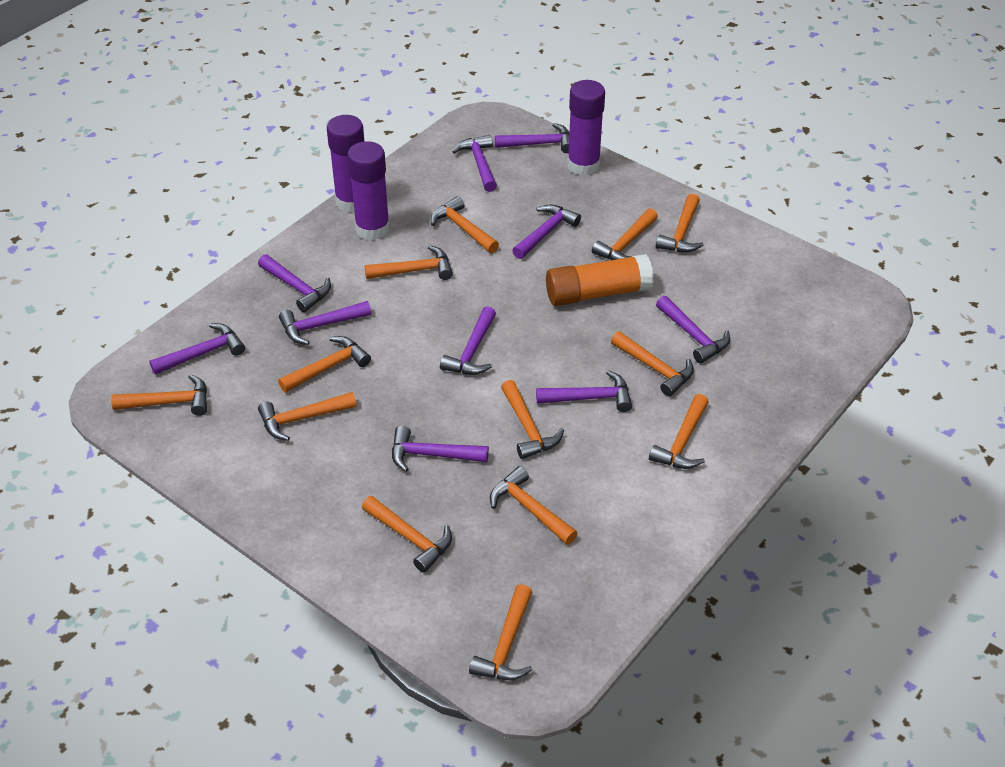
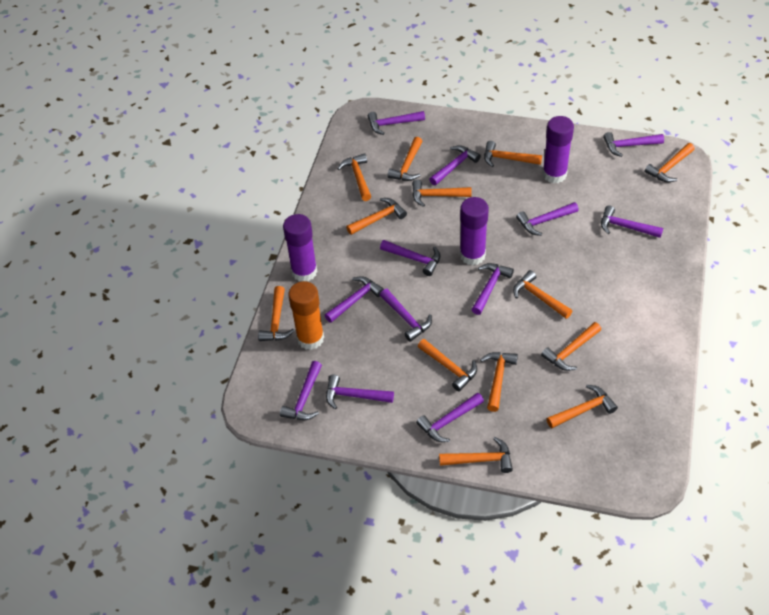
purple hammer: [149,323,245,375] [258,254,331,312] [279,301,371,345] [392,426,489,472] [440,306,496,375] [452,135,497,192] [495,123,569,153] [512,204,581,259] [536,370,632,412] [656,296,730,363] = 10 -> [280,361,322,420] [325,276,384,323] [326,375,394,409] [368,111,425,135] [380,240,440,276] [380,289,432,342] [416,392,484,442] [429,145,481,185] [471,263,514,315] [516,202,579,236] [601,205,663,238] [603,132,664,157] = 12

